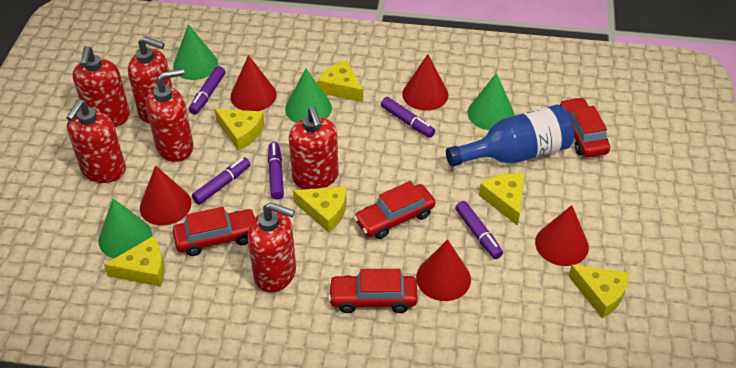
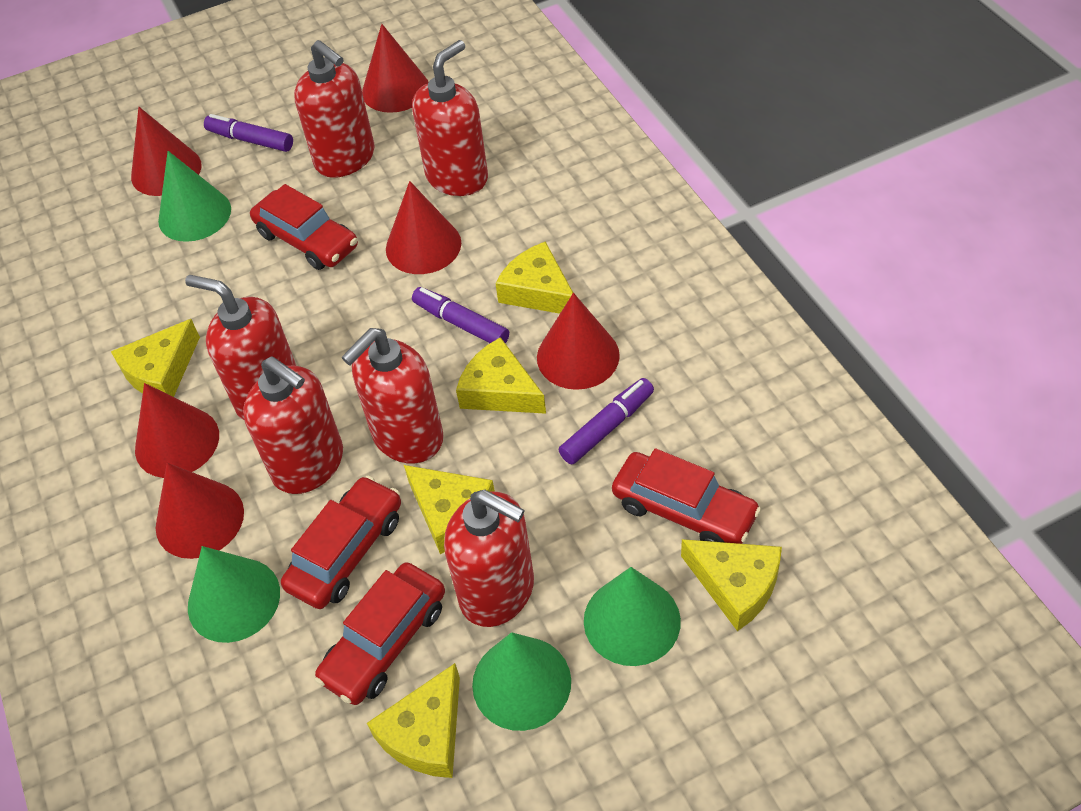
blue bottle: [446,104,575,167] = 1 -> none = 0
purple marker: [189,66,225,114] [192,157,250,205] [268,142,284,199] [381,97,435,138] [455,201,503,259] = 5 -> [204,114,293,152] [412,287,509,343] [559,378,654,465] = 3
red cone: [140,165,191,226] [230,55,277,111] [402,54,448,111] [416,239,471,301] [535,205,589,266] = 5 -> [131,107,202,196] [135,383,219,478] [156,463,244,559] [362,24,429,113] [386,181,461,274] [537,293,620,390] = 6

